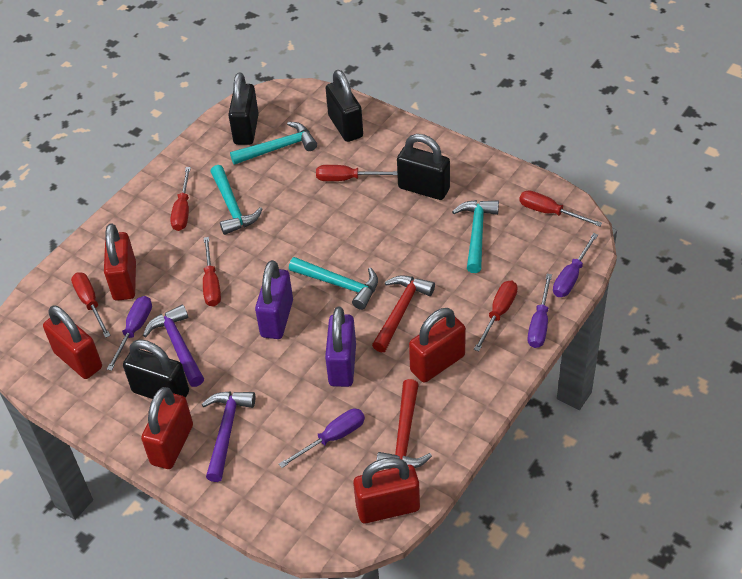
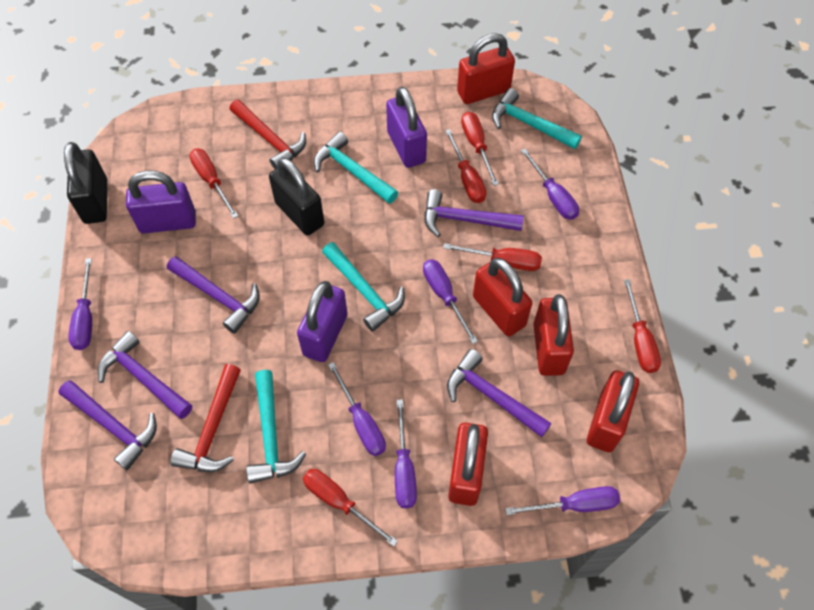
black padlock: [123,340,189,399] [228,73,259,145] [326,70,363,142] [397,134,450,200] = 4 -> [64,142,107,224] [269,157,324,235] = 2
purple hammer: [143,305,204,387] [202,391,255,482] = 2 -> [58,380,157,470] [98,331,192,419] [167,256,260,334] [424,189,524,237] [447,349,551,437] = 5
purple padlock: [255,260,293,339] [325,307,356,387] = 2 -> [126,170,196,233] [297,281,348,362] [386,87,427,168] = 3
purple screwdriver: [107,296,152,371] [279,409,365,468] [528,274,552,348] [553,233,598,297] = 4 -> [69,258,92,350] [328,362,386,456] [395,399,417,508] [423,259,478,344] [505,486,620,515] [521,148,579,220] = 6

